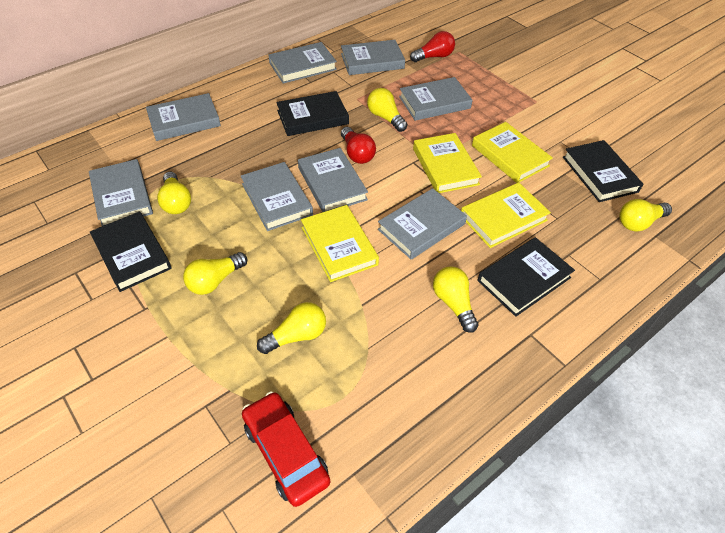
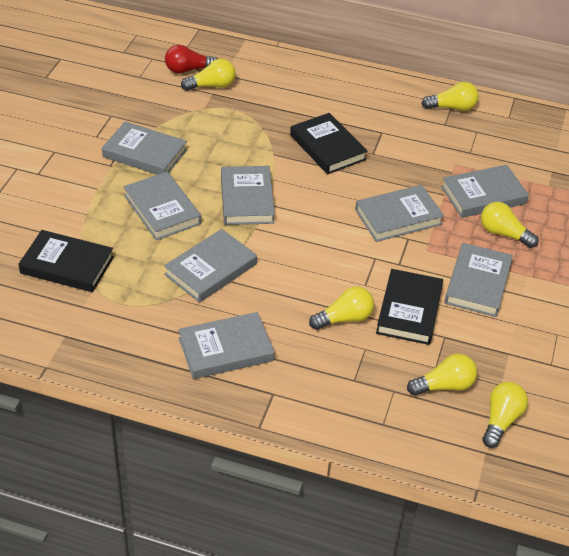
black book: [90,211,172,292] [276,91,349,136] [478,237,575,317] [563,140,643,202] = 4 -> [18,230,114,292] [290,113,367,174] [376,269,443,345] = 3
red car: [242,391,330,507] = 1 -> none = 0
red light bulb: [341,127,376,164] [410,31,455,62] = 2 -> [165,45,218,74] = 1
yellow book: [301,205,379,282] [413,133,482,193] [461,182,551,248] [472,122,553,183] = 4 -> none = 0

